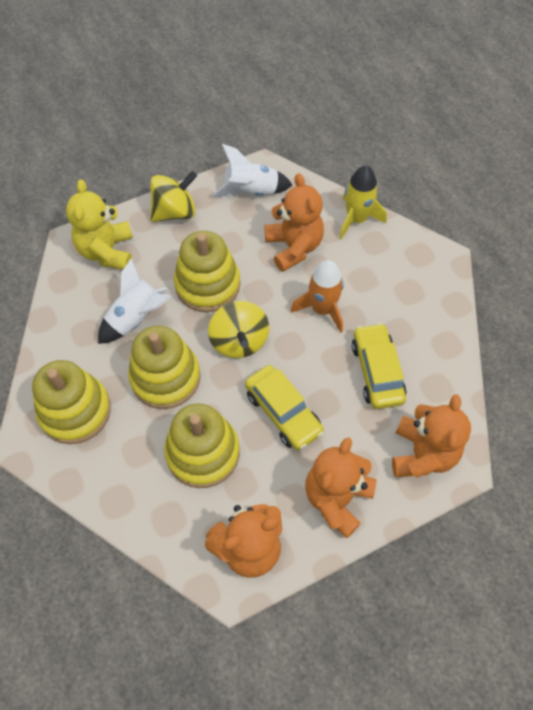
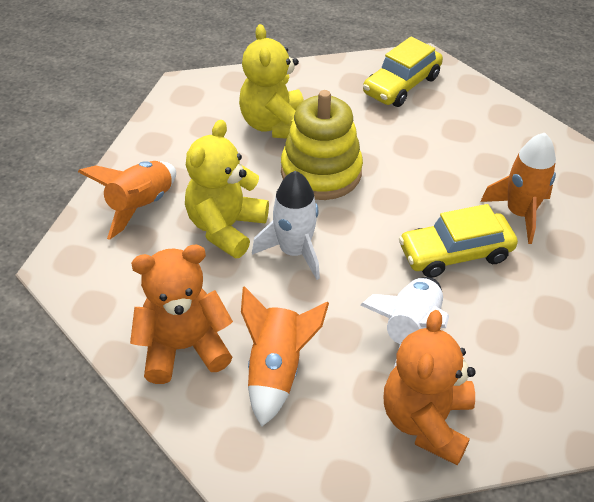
orange rocket: [291,260,343,333] = 1 -> [78,161,176,240] [241,286,329,427] [480,133,556,244] = 3
orange teddy bear: [205,504,282,578] [265,173,324,272] [305,438,377,538] [392,394,471,478] = 4 -> [130,245,233,384] [384,310,475,465] = 2
yellow rocket: [339,165,387,239] = 1 -> none = 0
yellow spinning top: [150,171,197,222] [208,301,269,358] = 2 -> none = 0
yellow stacking toy: [32,360,111,444] [128,326,201,409] [164,404,240,488] [174,231,240,312] = 4 -> [281,90,363,200] = 1
yellow teddy bear: [66,179,133,270] = 1 -> [185,120,269,258] [239,24,304,139] = 2

